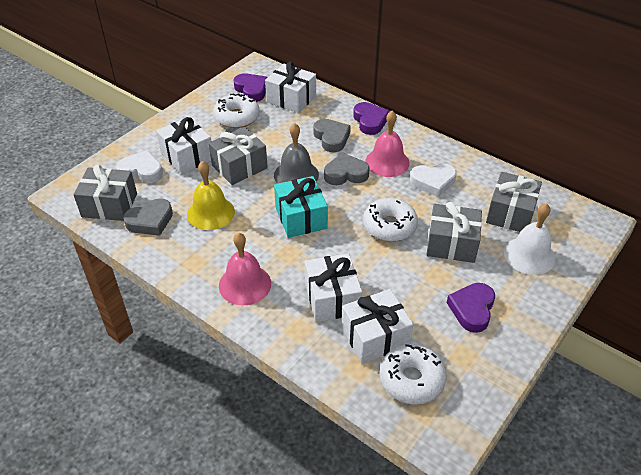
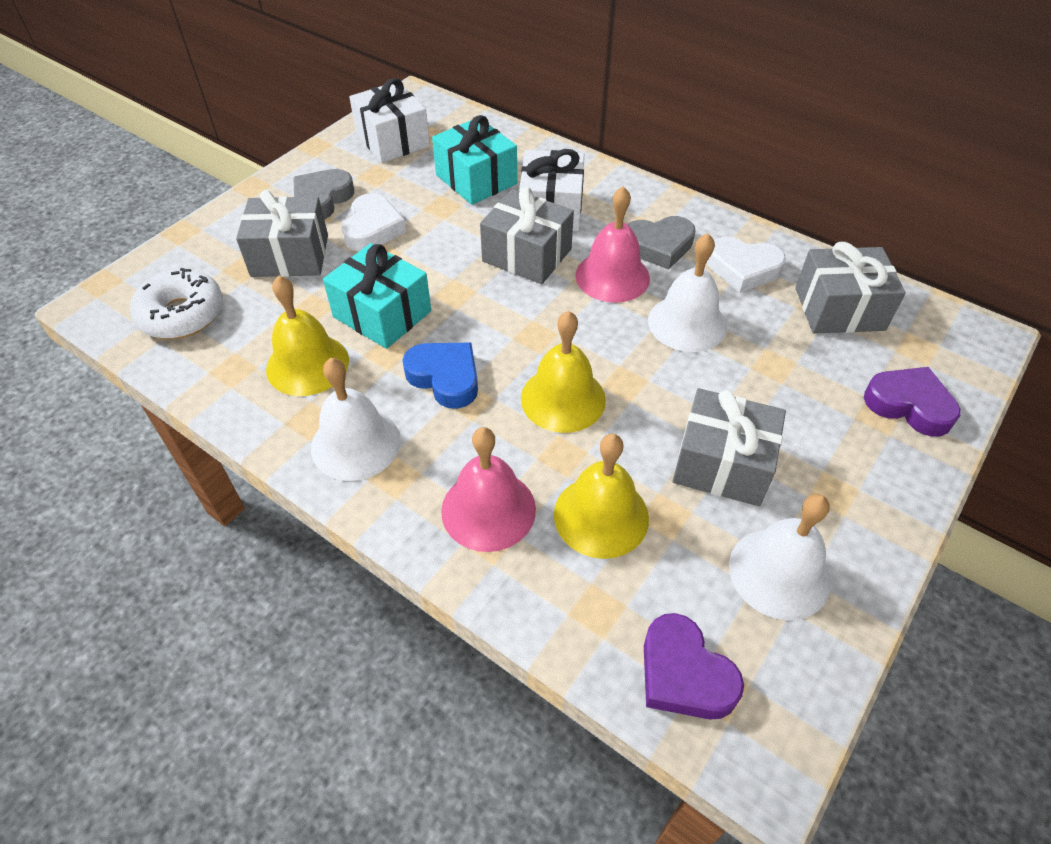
blue heart: none = 0 -> [402,343,478,409] = 1
grey bell: [274,123,319,184] = 1 -> none = 0
grey heart: [123,198,173,236] [313,119,351,152] [324,153,369,185] = 3 -> [293,169,354,220] [627,216,696,269] = 2
purple heart: [234,73,268,102] [353,102,390,135] [447,283,495,333] = 3 -> [644,613,744,719] [864,367,961,437] = 2
turquoise gift: [274,176,328,238] = 1 -> [323,243,431,349] [432,115,517,205] = 2
white bell: [504,203,555,275] = 1 -> [311,358,400,481] [648,233,727,352] [729,494,831,620] = 3
white donut: [213,94,260,128] [363,198,418,242] [379,344,447,405] = 3 -> [130,268,223,339] = 1
white gift: [156,117,211,174] [265,62,316,113] [305,253,362,322] [342,289,413,364] = 4 -> [349,78,430,163] [519,149,584,231] = 2
yellow bell: [187,161,235,230] = 1 -> [266,275,349,396] [521,311,606,433] [554,434,649,559] = 3

